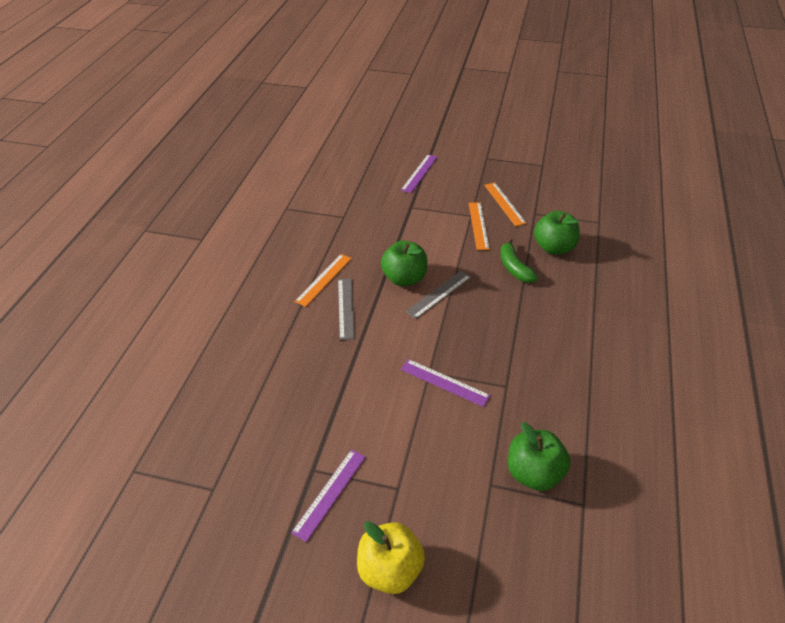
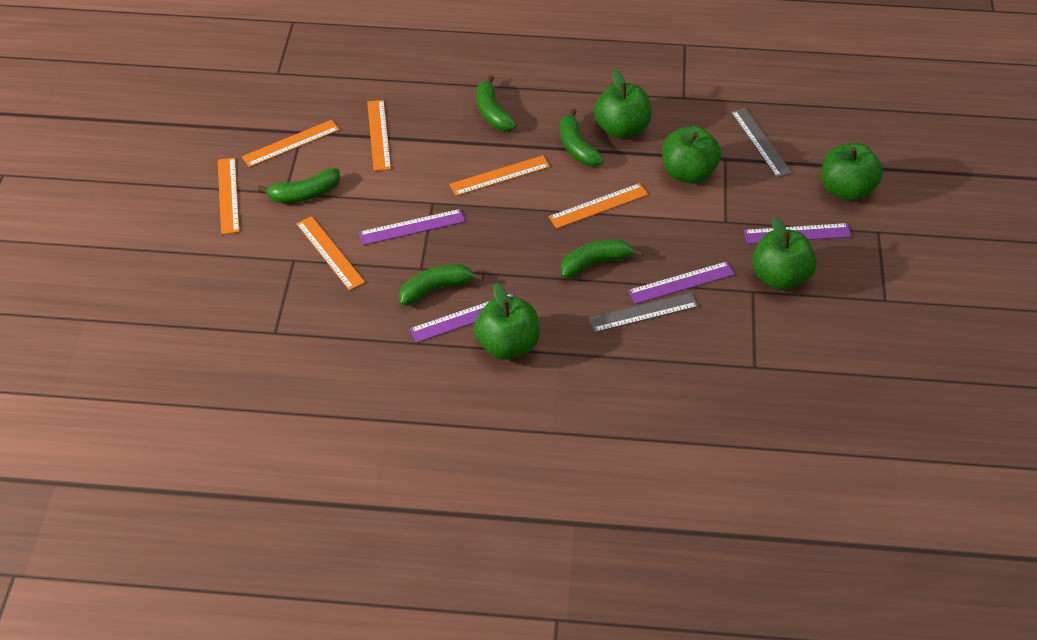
green apple: [381,241,427,286] [508,422,571,491] [534,211,580,255] = 3 -> [474,283,540,360] [594,70,651,139] [662,126,721,184] [752,217,816,290] [822,143,883,201] = 5
green banana: [500,238,538,283] = 1 -> [258,168,340,203] [399,264,484,306] [476,75,516,131] [560,108,603,166] [561,239,643,278] = 5
orange ruler: [295,254,352,307] [469,202,490,250] [484,182,527,226] = 3 -> [218,158,240,234] [242,120,340,167] [296,216,365,291] [367,100,391,171] [449,156,550,196] [548,183,648,229] = 6
purple ruler: [291,449,366,542] [401,154,438,193] [401,359,491,407] = 3 -> [359,209,465,245] [410,294,514,343] [628,261,735,304] [744,223,852,244] = 4
yellow apple: [357,521,425,594] = 1 -> none = 0

